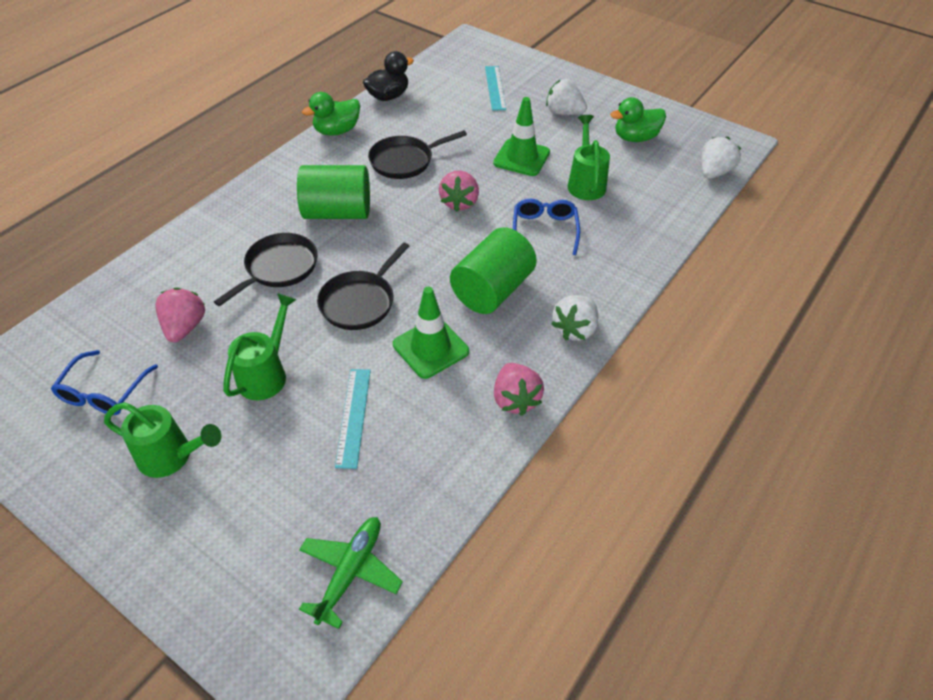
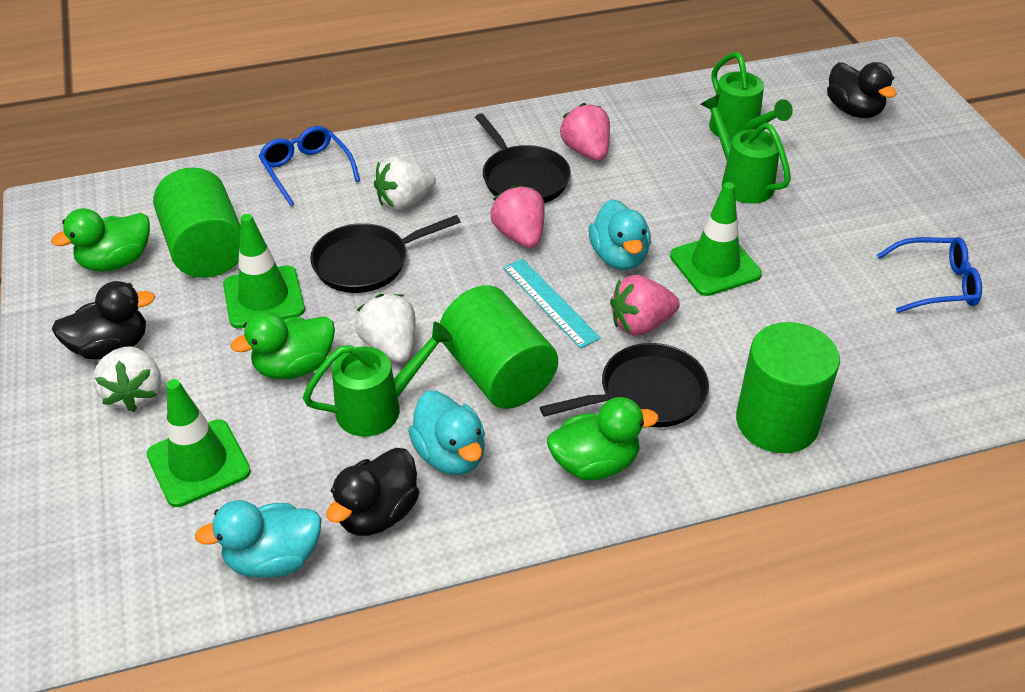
black duck: [363,51,414,101] = 1 -> [52,281,155,359] [326,448,420,536] [827,62,897,118] = 3
green cylinder: [297,165,370,219] [450,227,537,314] = 2 -> [153,167,241,278] [440,285,558,409] [736,322,840,453] = 3
green duck: [302,92,360,136] [610,97,666,142] = 2 -> [51,208,150,272] [231,312,335,380] [547,397,659,481] = 3
green plane: [299,517,403,629] = 1 -> none = 0
green traffic cone: [393,287,469,379] [493,97,550,176] = 2 -> [147,379,251,507] [223,214,305,329] [670,182,762,296] = 3
turquoise duck: none = 0 -> [195,500,322,578] [408,391,485,475] [589,199,651,270] = 3
turquoise ruler: [335,369,371,469] [485,66,506,111] = 2 -> [503,259,601,348] = 1

